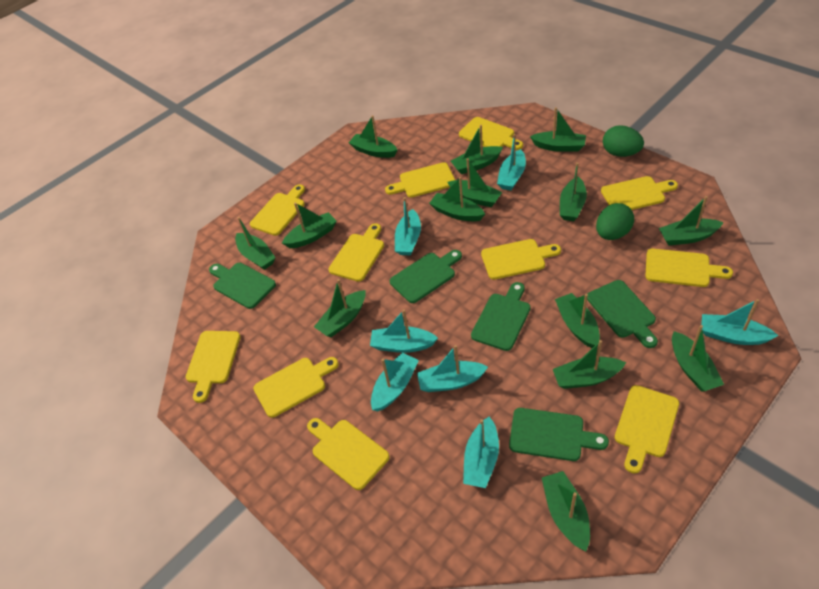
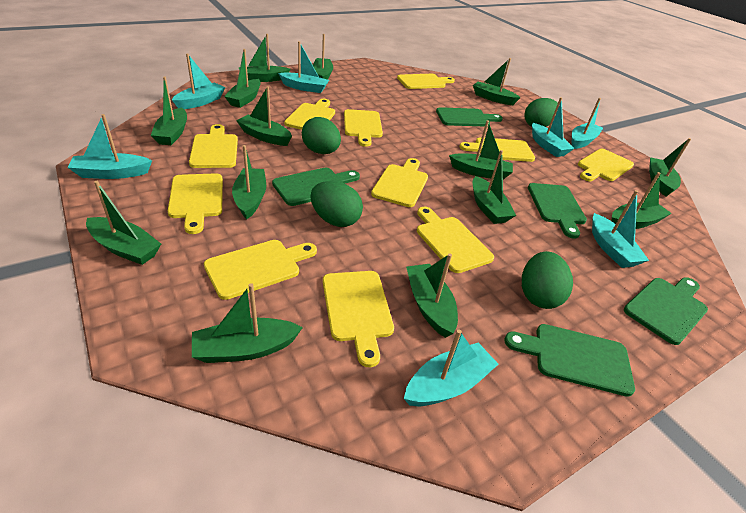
green egg: [596,203,634,240] [603,125,644,157] = 2 -> [302,117,341,154] [310,181,363,227] [522,251,573,309] [524,98,558,127] = 4

